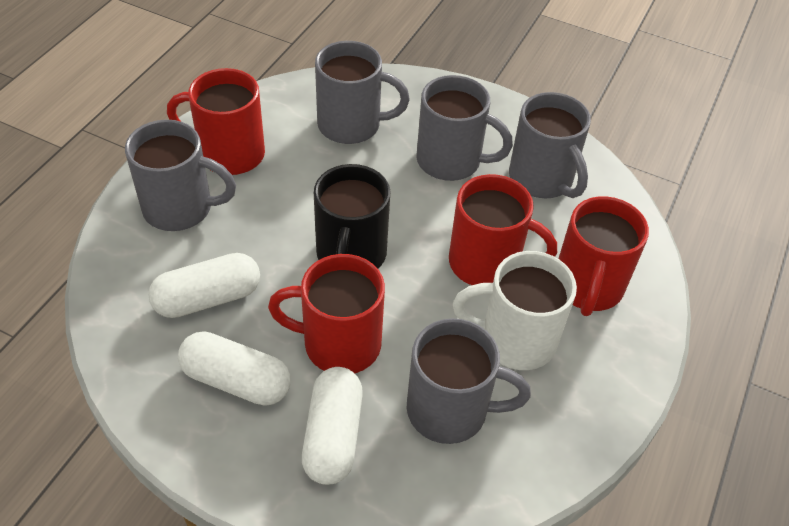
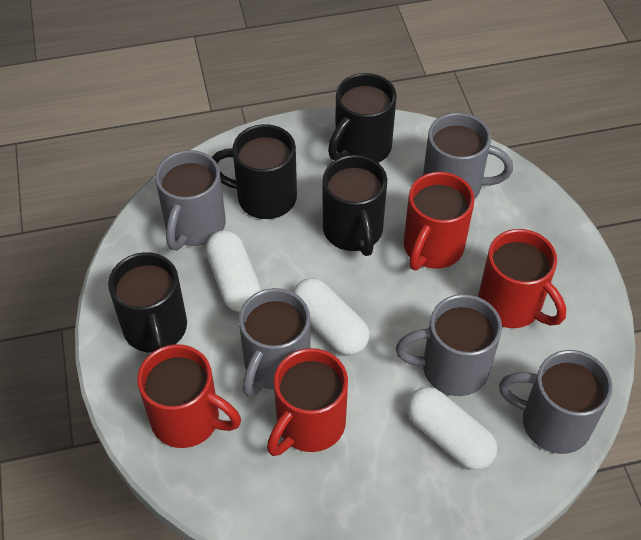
black mug: [314,164,390,269] = 1 -> [108,252,187,353] [212,124,297,219] [323,155,387,256] [328,73,397,163] = 4
white mug: [453,251,577,370] = 1 -> none = 0

